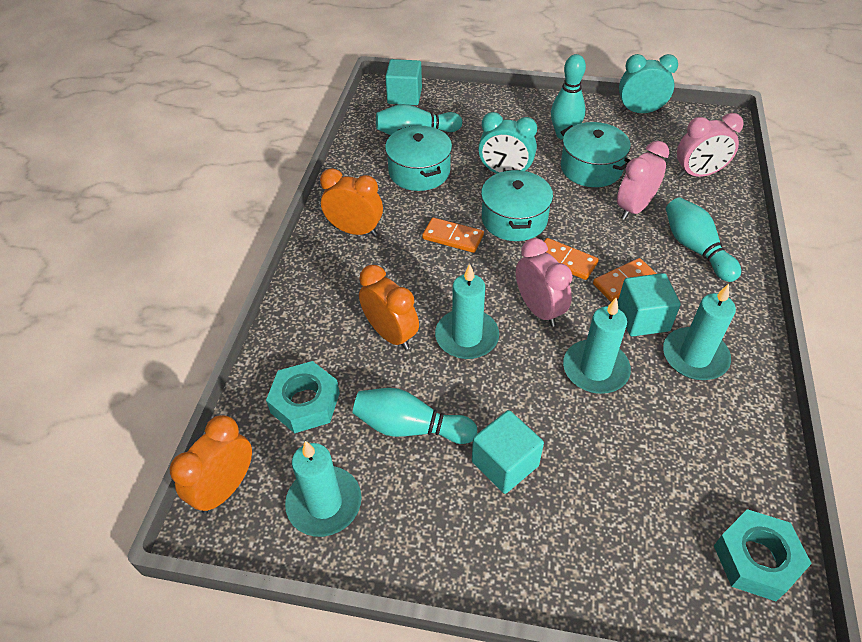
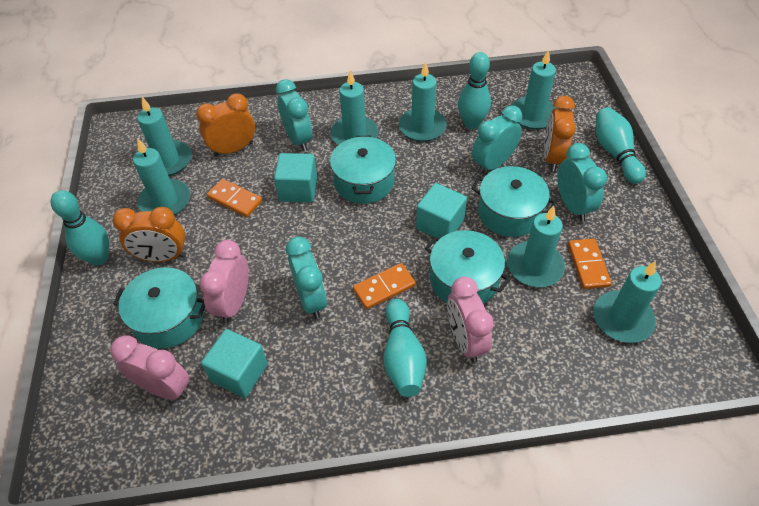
turquoise candle: [285,441,362,537] [435,264,499,359] [563,298,631,394] [663,284,736,380] = 4 -> [133,139,190,216] [137,97,192,176] [330,70,378,145] [399,62,447,142] [507,206,565,287] [512,49,556,130] [593,261,661,343] = 7
turquoise clock: [478,112,537,173] [619,54,678,113] = 2 -> [276,79,313,151] [286,236,327,319] [472,105,522,174] [558,143,607,221] = 4
turquoise nut: [266,361,340,433] [714,509,812,601] = 2 -> none = 0
turquoise pot: [385,126,452,191] [481,170,553,241] [560,122,630,187] = 3 -> [113,267,205,349] [330,136,396,204] [425,230,510,304] [472,166,556,237] = 4

